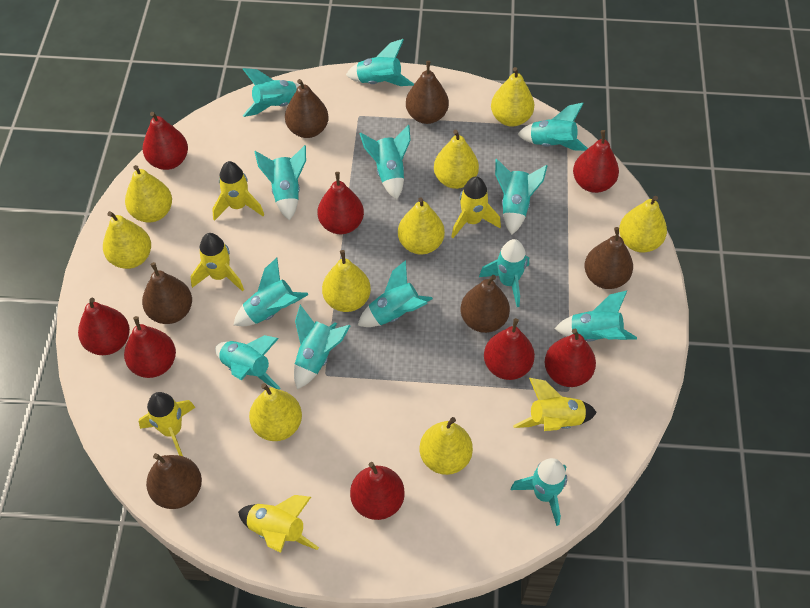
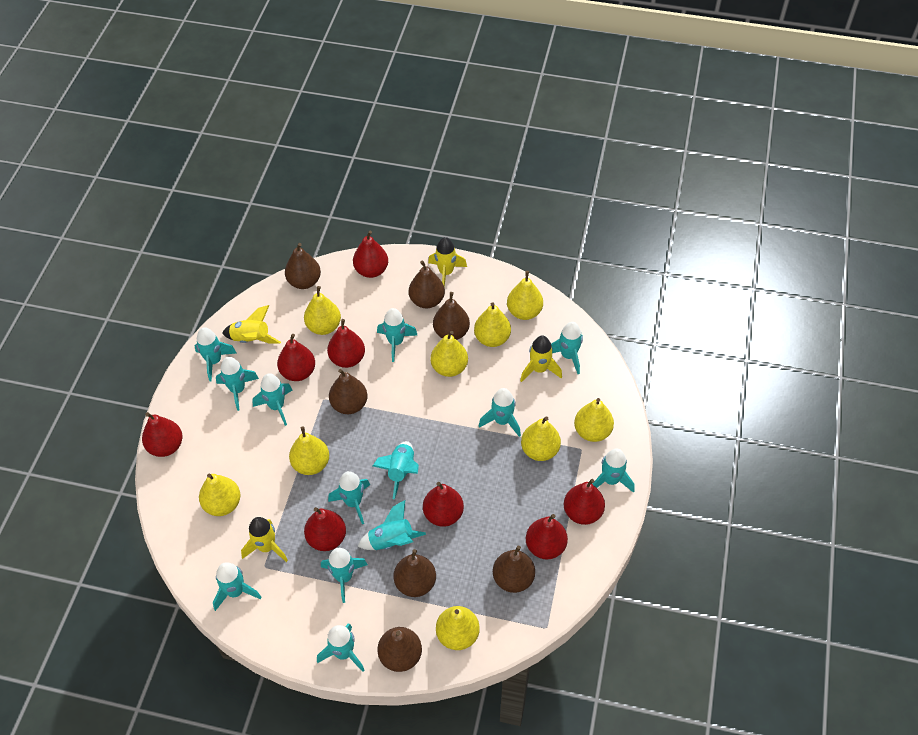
brown pear: [142,262,192,324] [146,453,202,509] [285,79,329,138] [406,61,449,124] [460,275,510,333] [584,227,633,289] = 6 -> [285,243,321,289] [329,369,368,414] [378,627,422,672] [394,549,436,597] [409,261,445,308] [433,292,470,340] [493,546,535,593] = 7
yellow rocket: [138,392,196,456] [191,233,244,291] [212,161,264,221] [238,495,319,553] [451,176,501,238] [513,378,597,431] = 6 -> [223,305,281,344] [241,517,288,562] [428,237,467,287] [520,335,562,382] = 4

